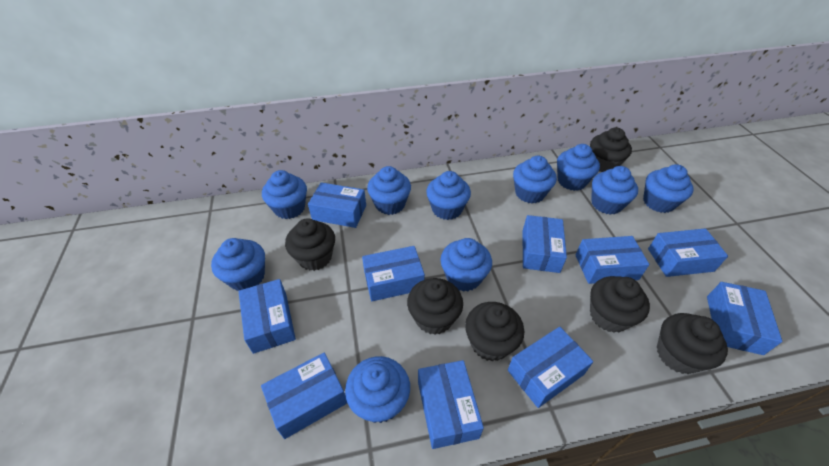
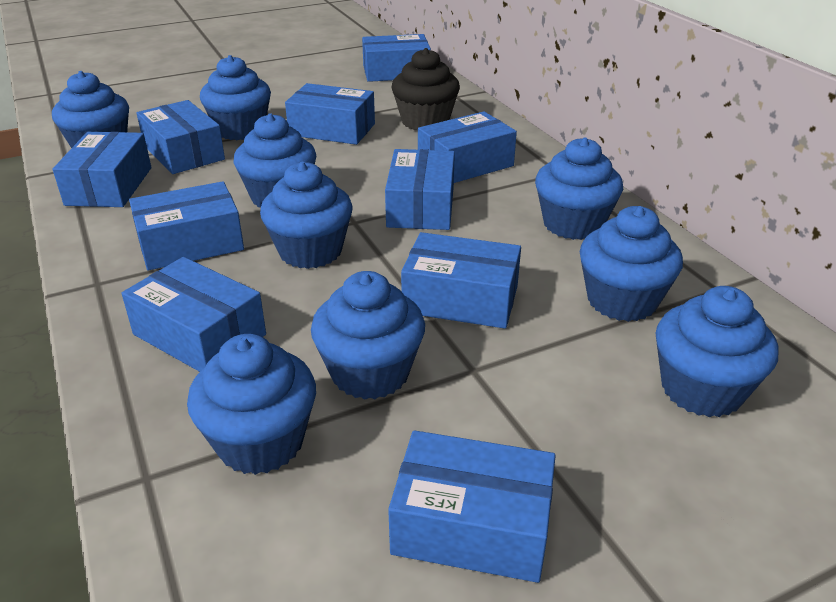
black cupcake: [285,218,335,271] [407,278,463,335] [465,302,524,361] [590,127,632,172] [590,276,650,333] [657,313,728,374] = 6 -> [392,48,460,130] = 1
blue cupcake: [211,238,265,291] [262,170,307,219] [345,356,410,423] [367,166,411,215] [426,171,471,220] [440,238,492,292] [513,156,557,203] [557,144,600,191] [591,166,638,215] [643,164,694,213] = 10 -> [52,71,129,148] [187,334,316,475] [200,55,271,140] [234,113,316,207] [260,162,353,269] [311,271,425,400] [535,137,623,240] [580,206,683,322] [656,286,778,417] = 9

